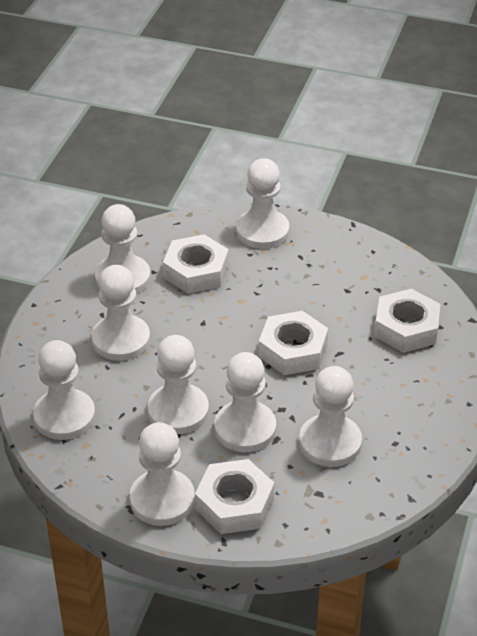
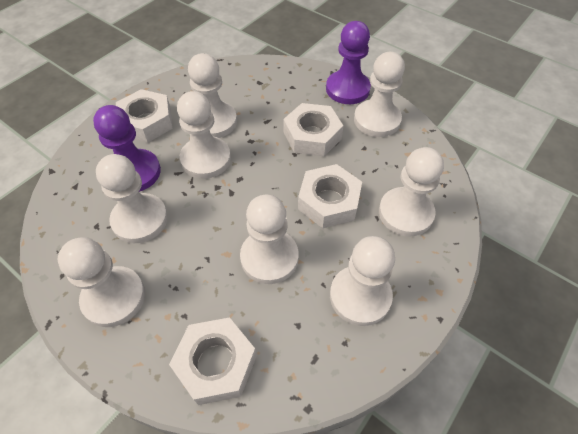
purple pawn: none = 0 -> [93,105,161,192] [326,21,371,104] = 2

